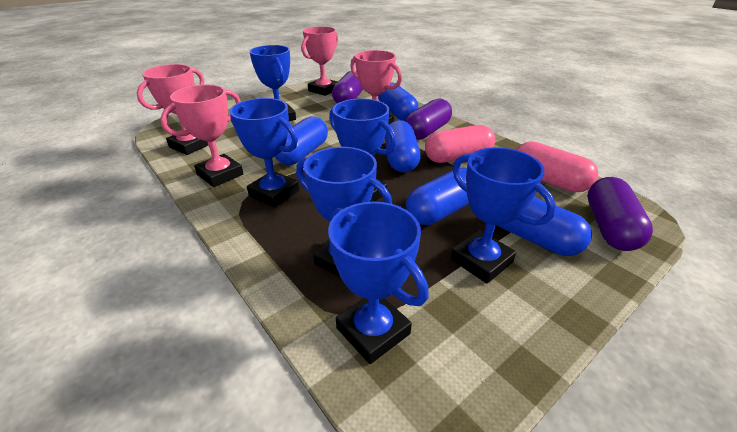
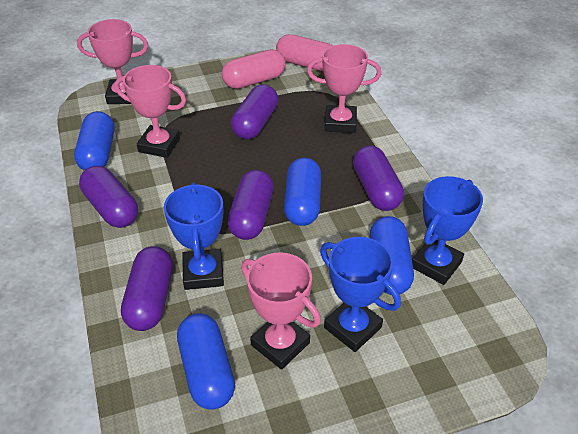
blue capsule: [274,116,328,165] [378,82,418,121] [385,120,420,173] [406,168,469,225] [498,197,592,256] = 5 -> [74,111,115,171] [177,313,235,410] [284,157,321,226] [370,216,414,295] = 4
blue trophy: [230,98,299,208] [249,45,296,121] [296,147,392,277] [328,202,429,364] [329,98,397,202] [451,147,556,284] = 6 -> [164,183,224,290] [320,237,401,352] [412,176,483,285] = 3
purple capsule: [332,71,363,103] [405,98,452,140] [587,177,653,251] = 3 -> [79,166,138,228] [121,246,173,331] [228,170,274,240] [231,84,278,139] [353,145,404,211] = 5

